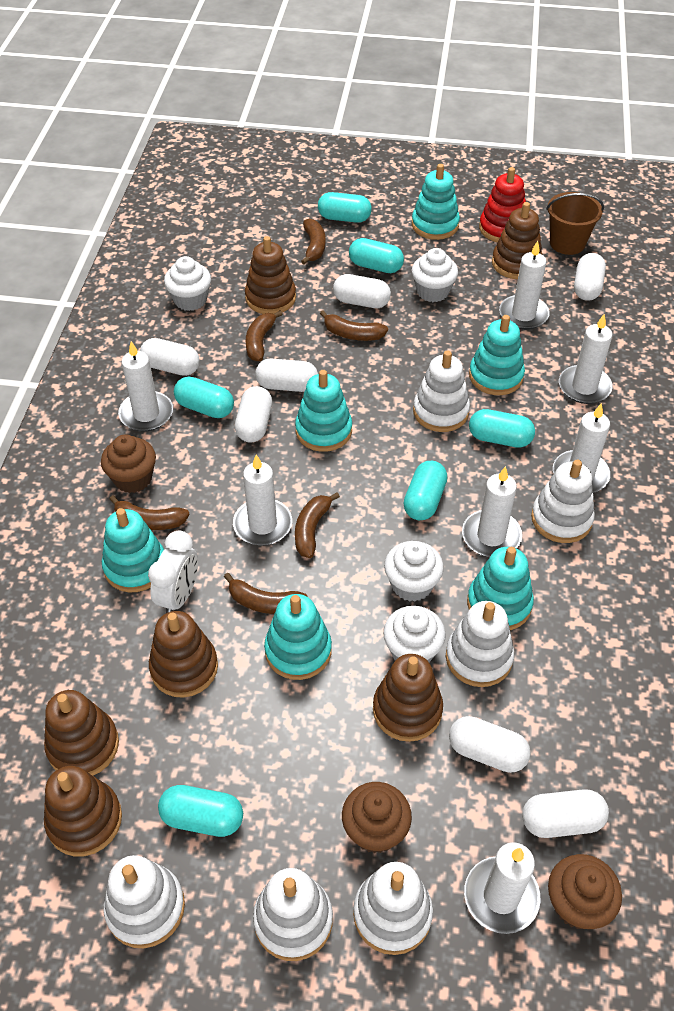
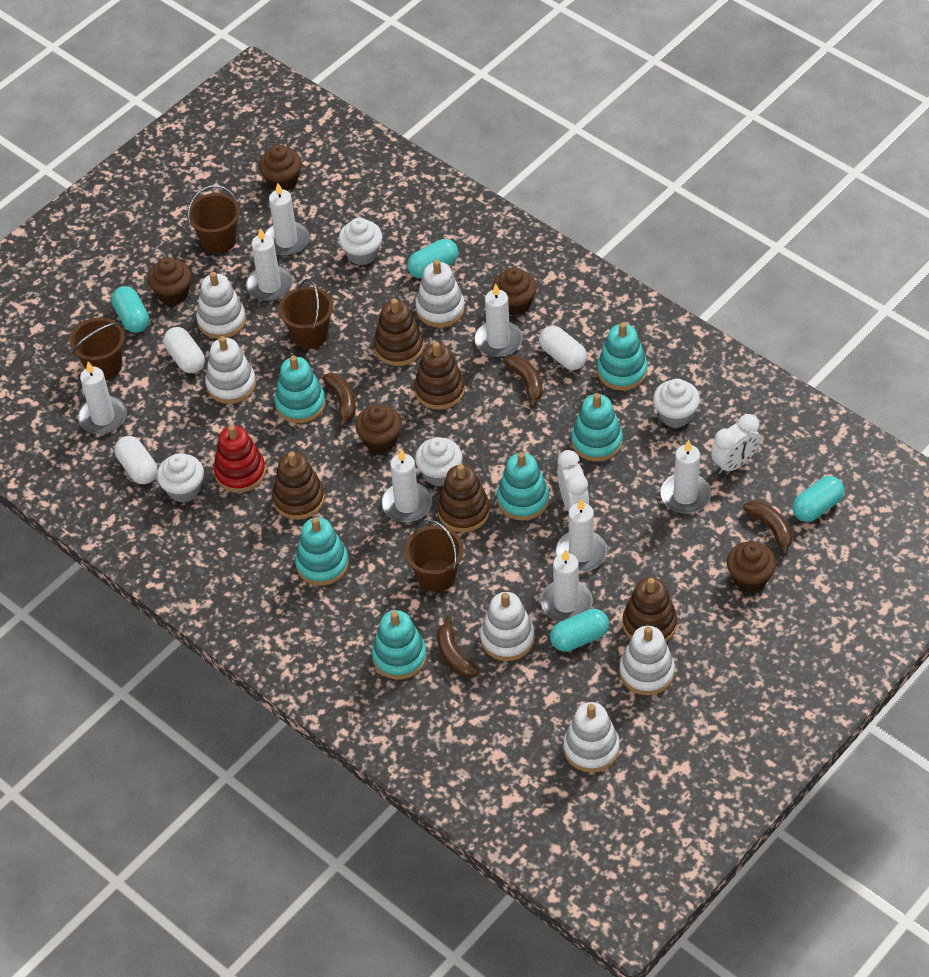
brown banana: [109,495,189,530] [224,573,308,614] [246,311,282,361] [295,492,340,558] [301,219,326,265] [320,310,388,341] = 6 -> [322,373,356,428] [437,616,479,678] [503,355,543,408] [743,501,793,556] = 4
brown bucket: [546,192,604,255] = 1 -> [70,318,125,380] [187,185,240,254] [279,279,333,349] [404,520,464,592] = 4
brown cupcake: [101,434,156,493] [342,782,412,853] [548,854,622,929] = 3 -> [148,257,192,305] [259,145,302,191] [355,404,402,453] [492,267,537,316] [727,542,776,592] = 5
brown stacking toy: [44,690,119,776] [44,766,122,857] [149,611,218,698] [245,236,296,314] [373,654,443,742] [492,202,542,279] = 6 -> [272,452,325,520] [374,298,424,366] [414,342,465,410] [437,464,490,533] [623,577,677,642] = 5
turquoise capsule: [158,785,243,837] [174,376,234,418] [318,192,372,223] [349,238,404,273] [403,461,447,520] [469,409,535,448] = 6 -> [111,286,149,333] [407,239,458,278] [550,609,609,652] [792,476,844,522] = 4
white candle: [118,341,173,432] [233,454,292,545] [462,466,522,557] [464,842,540,934] [499,241,550,330] [553,403,610,493] [559,313,613,404] = 7 -> [78,362,127,434] [246,228,293,301] [265,183,309,256] [381,450,432,522] [474,284,523,357] [540,549,593,622] [556,499,607,572] [660,440,711,514] = 8
white capsule: [140,338,200,376] [235,386,272,442] [255,359,318,392] [333,274,391,308] [449,716,531,773] [522,789,609,838] [574,253,606,301] = 7 -> [115,436,157,484] [163,327,205,373] [539,326,587,370] = 3
white clock: [148,530,198,613] = 1 -> [557,450,589,512] [711,414,760,474] = 2

